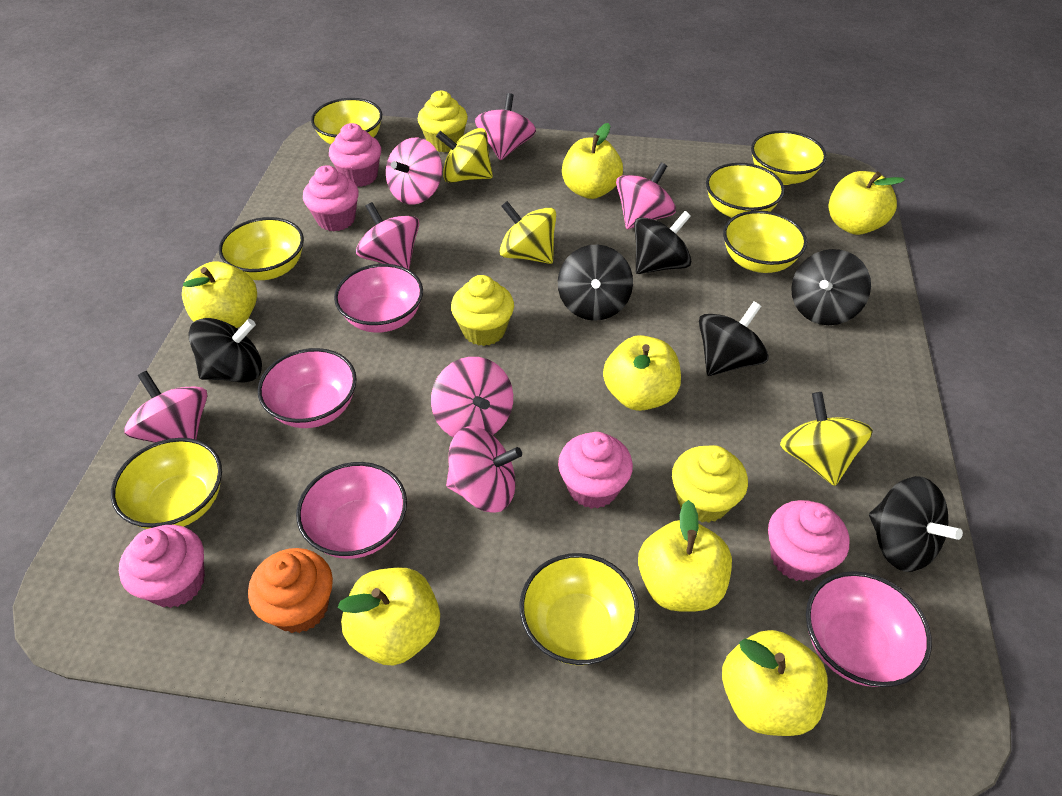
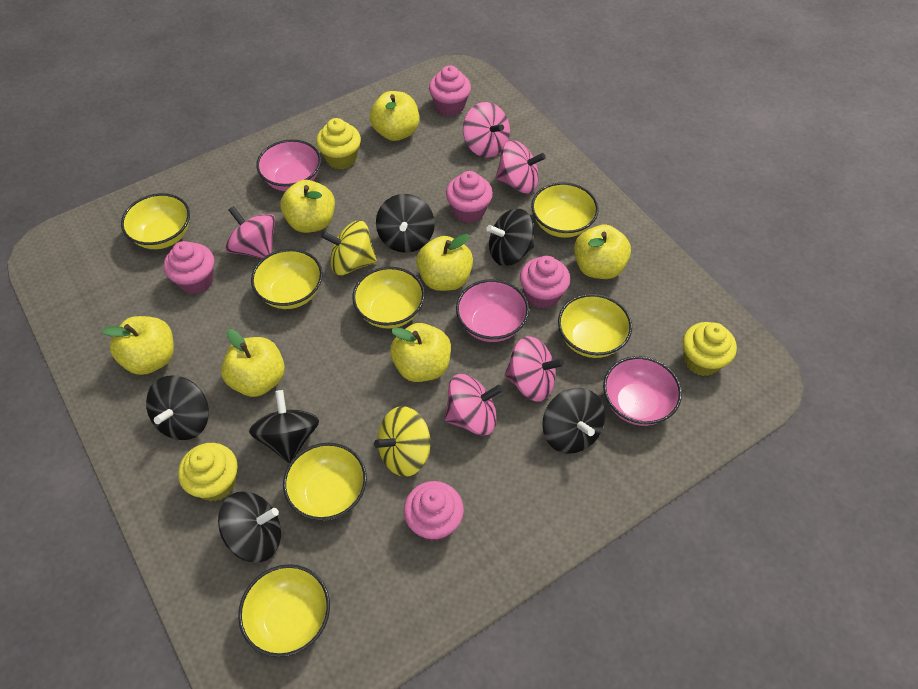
orange cupcake: [248,548,333,633] = 1 -> none = 0
pink bowl: [258,348,357,428] [296,462,407,559] [334,264,423,333] [806,571,932,687] = 4 -> [256,139,321,191] [456,279,529,342] [603,356,682,426] = 3
pink spinning top: [124,371,208,443] [356,202,419,269] [386,138,442,205] [431,357,513,437] [446,427,522,513] [475,93,536,160] [616,162,676,229] = 7 -> [225,206,275,259] [444,374,503,436] [463,102,510,158] [496,140,546,194] [505,336,564,402] = 5
yellow spinning top: [436,128,493,183] [499,201,556,264] [780,392,873,486] = 3 -> [321,220,377,275] [374,406,431,477] = 2

